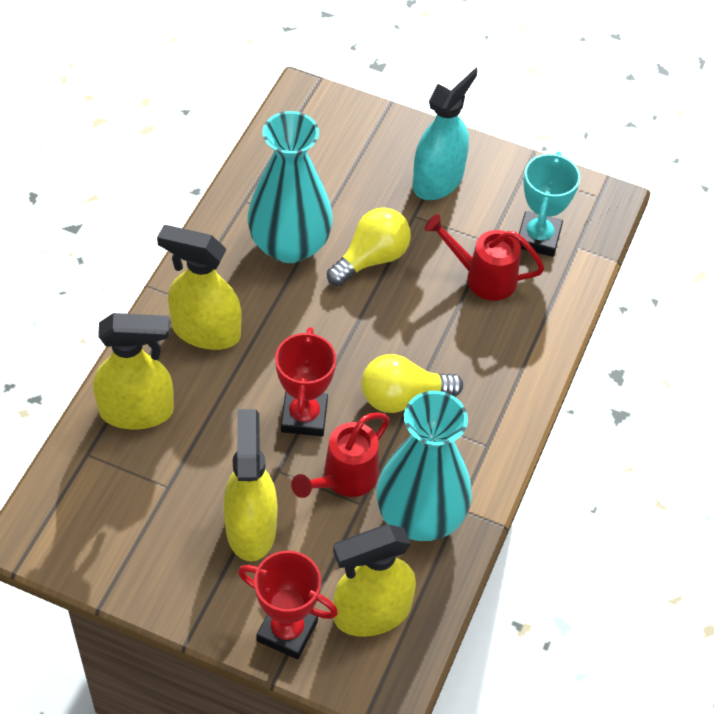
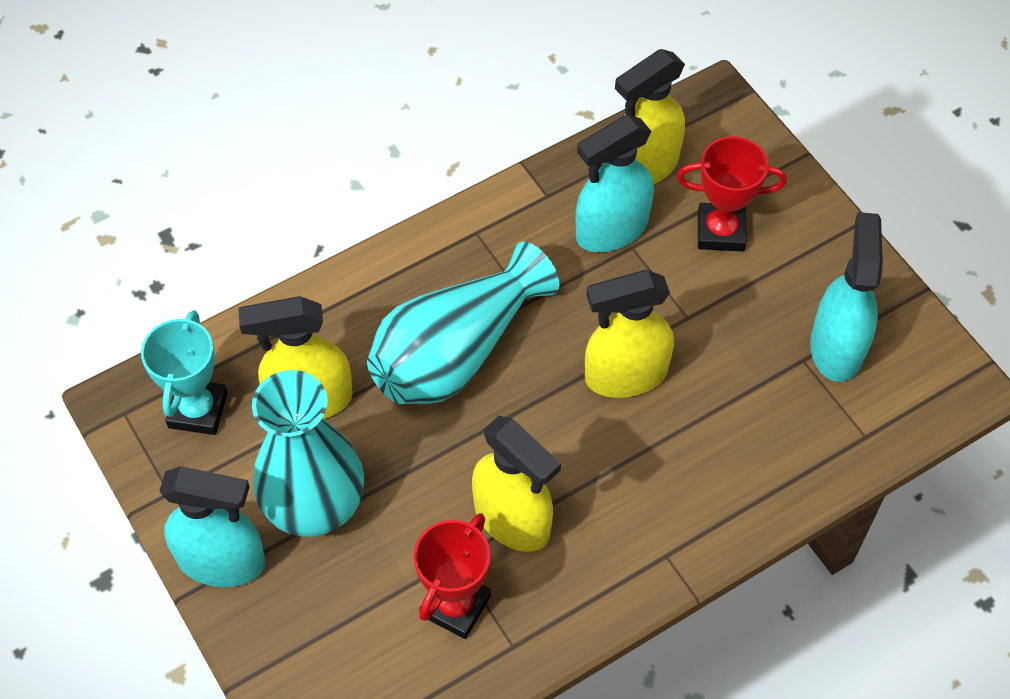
red watering can: [291,413,390,498] [425,214,545,301] = 2 -> none = 0
turquoise spray bottle: [413,60,477,200] = 1 -> [159,466,265,587] [575,115,654,252] [810,212,883,382] = 3
yellow light bulb: [327,207,411,286] [362,354,463,413] = 2 -> none = 0

